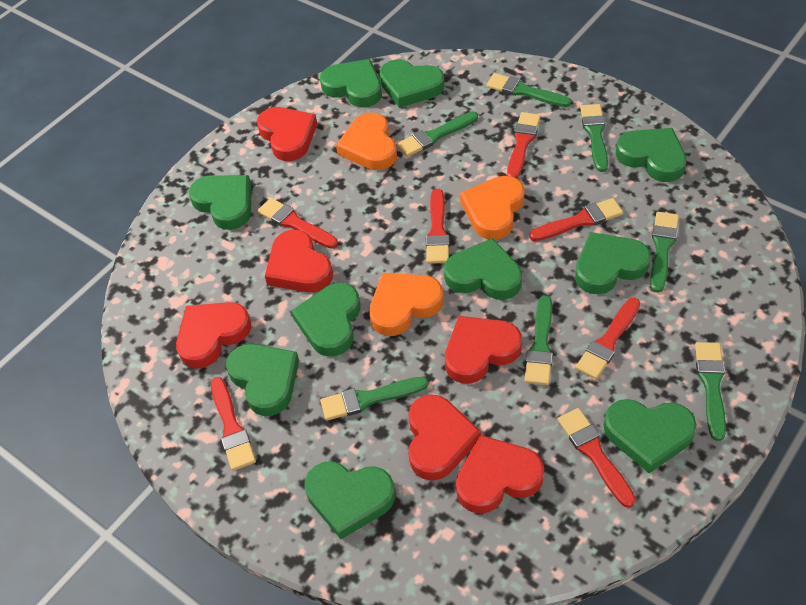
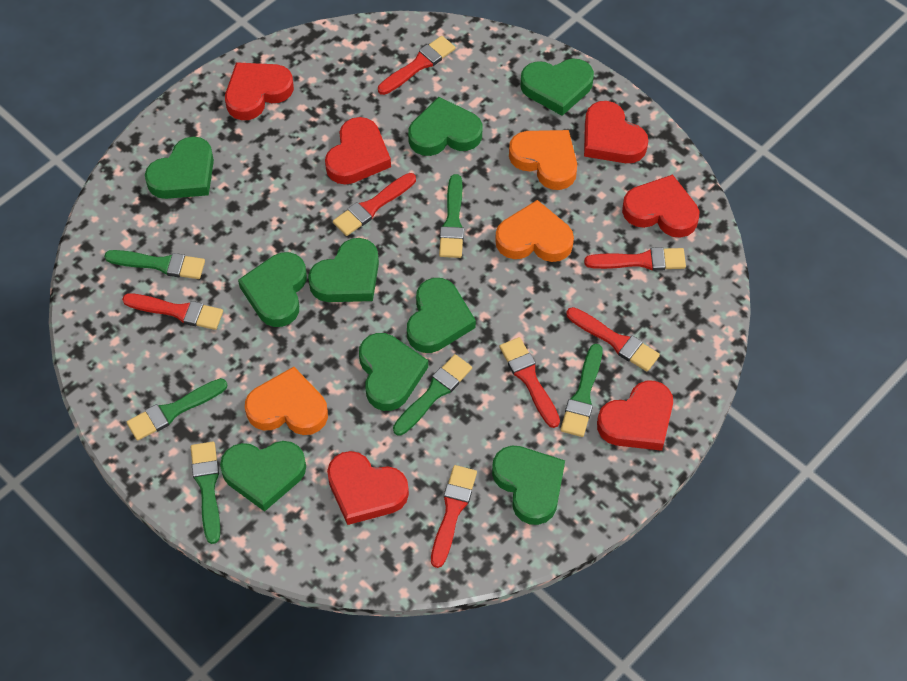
green brush: [320,377,429,421] [397,111,478,157] [486,73,571,107] [524,295,553,385] [580,104,608,172] [650,212,679,293] [695,342,726,441] = 7 -> [104,250,205,279] [127,378,227,441] [191,442,220,544] [393,354,472,436] [439,174,464,258] [560,344,602,437] = 6
green heart: [189,175,251,230] [226,344,299,416] [291,283,361,357] [305,461,395,539] [320,59,382,107] [379,59,445,108] [444,238,522,300] [575,232,651,294] [603,399,697,473] [616,128,687,182] = 10 -> [145,137,214,199] [220,441,306,512] [238,252,307,327] [308,238,379,302] [359,333,428,411] [407,278,476,353] [408,97,482,156] [492,446,565,525] [520,58,594,116] = 9

